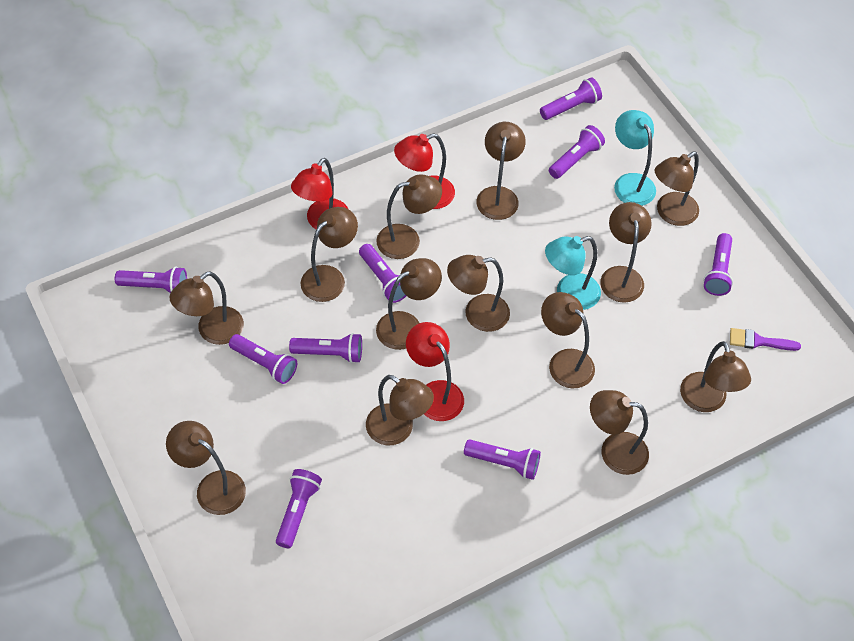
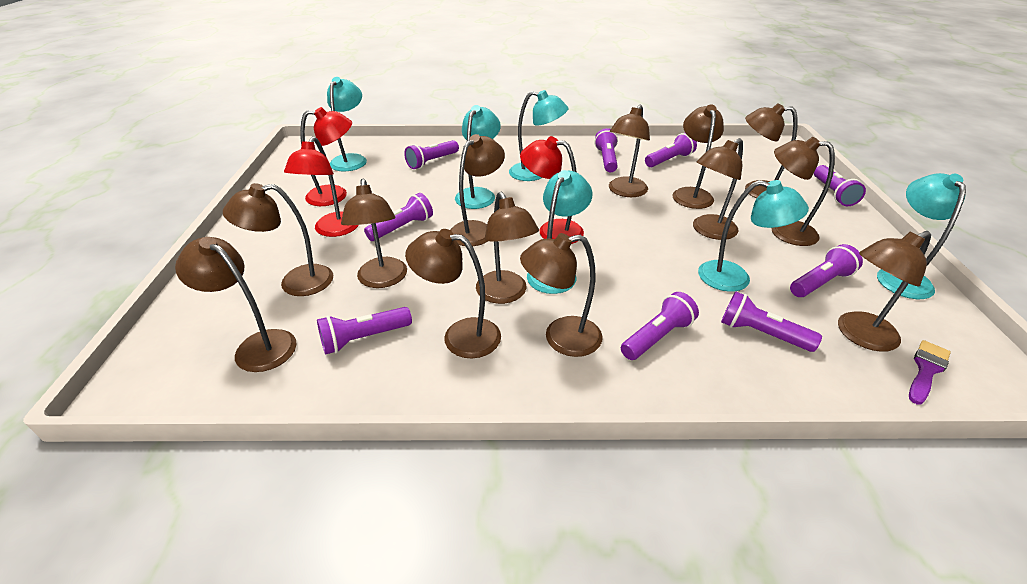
turquoise lamp: [545,236,601,310] [614,110,656,206] = 2 -> [327,77,367,171] [455,105,501,209] [509,90,568,181] [527,170,592,294] [698,180,809,292] [877,173,966,299] = 6

